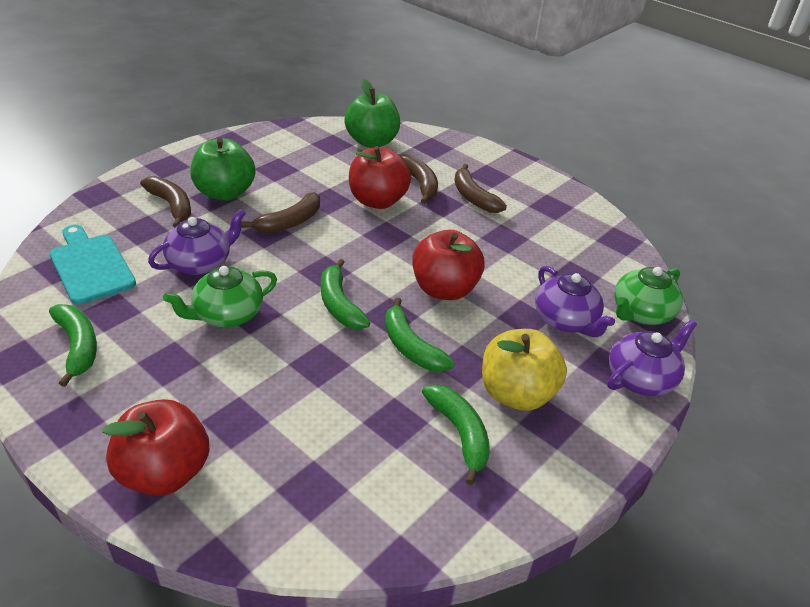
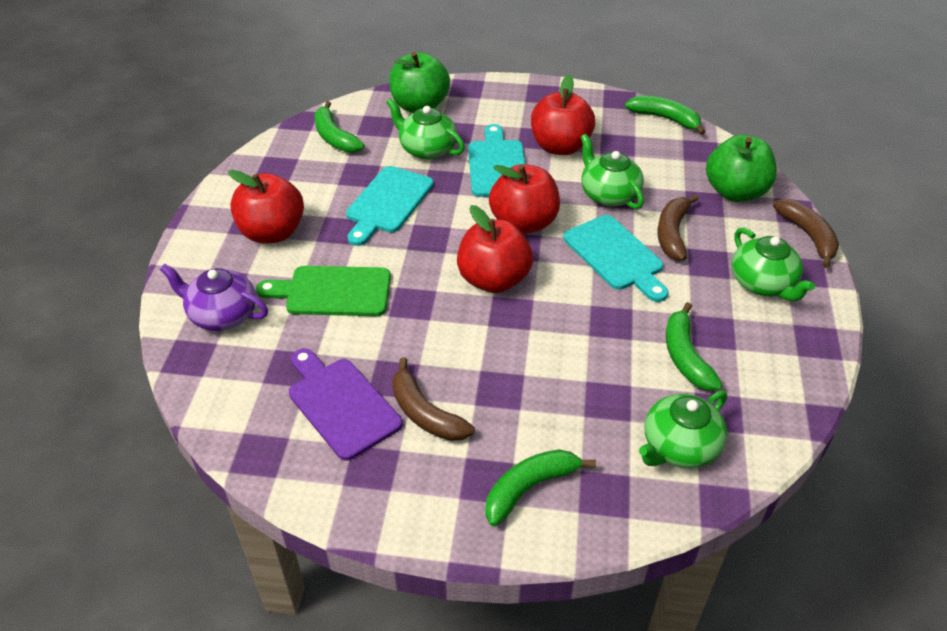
brown banana: [140,176,191,228] [241,192,320,233] [399,154,438,204] [455,164,507,213] = 4 -> [392,358,475,441] [658,194,699,261] [773,199,839,268] = 3
green cutting board: none = 0 -> [256,266,391,316] = 1
green teapot: [163,266,277,327] [614,267,683,325] = 2 -> [386,98,465,160] [581,134,644,209] [639,391,727,468] [732,227,815,301] = 4
purple cutting board: none = 0 -> [289,348,402,461] = 1
purple teapot: [148,209,246,275] [535,266,615,337] [607,319,697,396] = 3 -> [160,264,268,331] = 1
red apple: [102,399,209,496] [349,146,411,209] [412,230,485,300] = 3 -> [228,170,304,243] [457,205,533,293] [489,164,560,234] [531,75,595,155] = 4
turquoise cutting board: [50,225,136,305] = 1 -> [346,166,434,246] [468,124,525,197] [563,215,668,302] = 3
yellow apple: [482,329,567,411] = 1 -> none = 0

